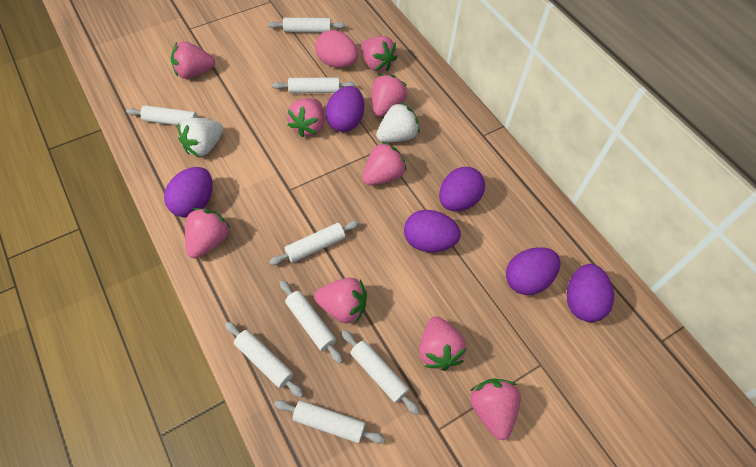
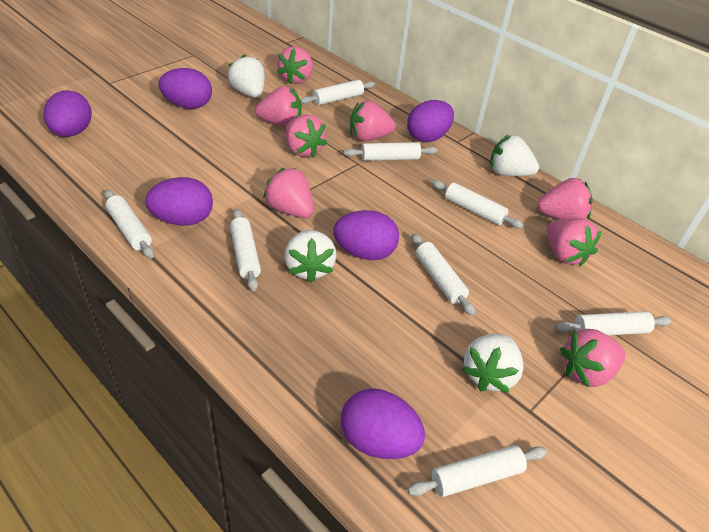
pink egg: [315,30,358,68] = 1 -> none = 0
pink strawberry: [171,41,215,79] [185,208,231,259] [287,98,324,137] [314,278,367,324] [361,36,398,72] [363,142,407,186] [372,75,407,117] [419,316,466,371] [470,379,521,440] = 9 -> [255,86,301,127] [263,168,314,218] [277,46,313,85] [285,115,327,158] [350,100,396,141] [537,178,593,220] [547,218,601,267] [560,329,626,388] = 8
white strawberry: [178,118,223,157] [376,102,420,142] = 2 -> [228,54,265,98] [284,230,337,283] [462,334,524,392] [490,135,539,176] = 4

